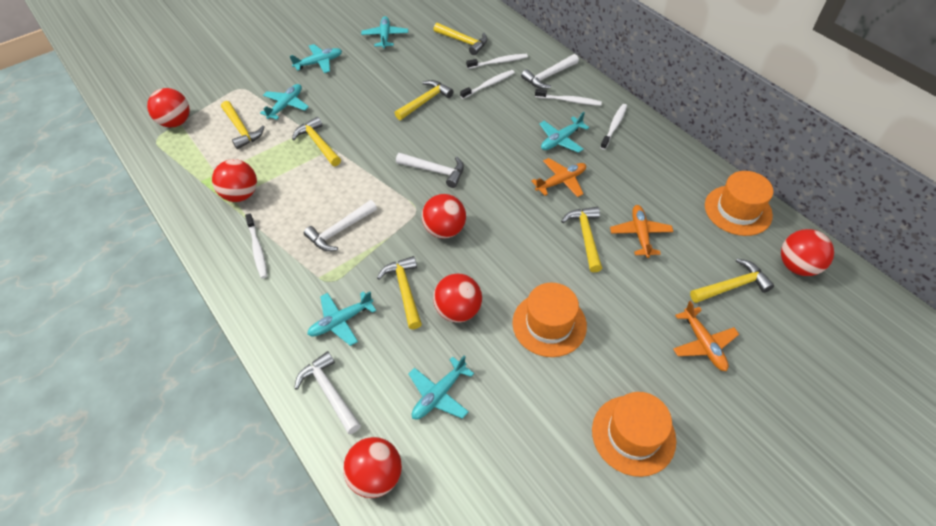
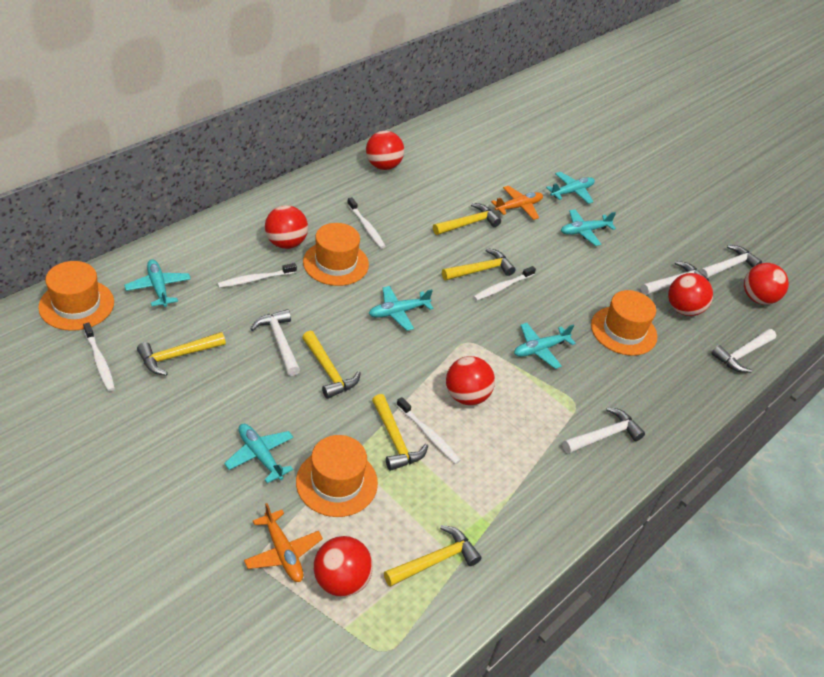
orange hat: [512,283,587,357] [592,392,676,477] [705,171,773,236] = 3 -> [38,261,114,331] [296,435,378,517] [303,223,369,286] [591,290,657,356] = 4
orange plane: [531,158,586,197] [610,205,674,258] [673,301,739,371] = 3 -> [244,503,323,582] [491,186,543,220] = 2
white hammer: [294,351,361,434] [304,200,377,251] [396,153,464,188] [521,54,579,89] = 4 -> [251,309,300,376] [562,407,645,454] [641,261,709,295] [699,245,762,278] [711,329,776,373] = 5
yellow hammer: [221,101,264,149] [292,117,341,166] [377,256,422,329] [395,80,454,120] [434,23,488,55] [561,207,602,272] [690,259,774,303] = 7 -> [137,332,226,376] [302,331,361,399] [372,394,428,471] [384,525,482,587] [433,203,501,235] [442,248,515,280] = 6

